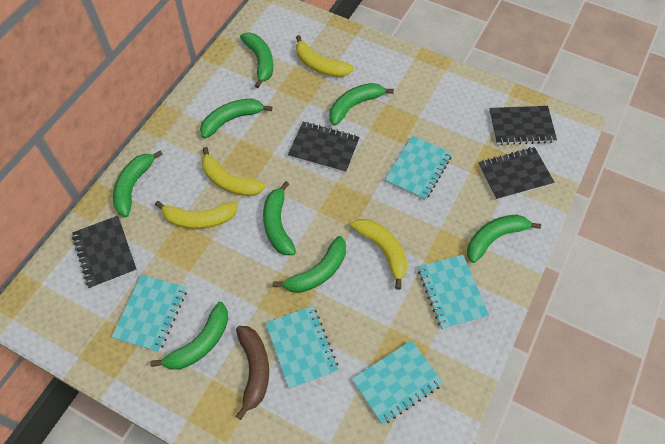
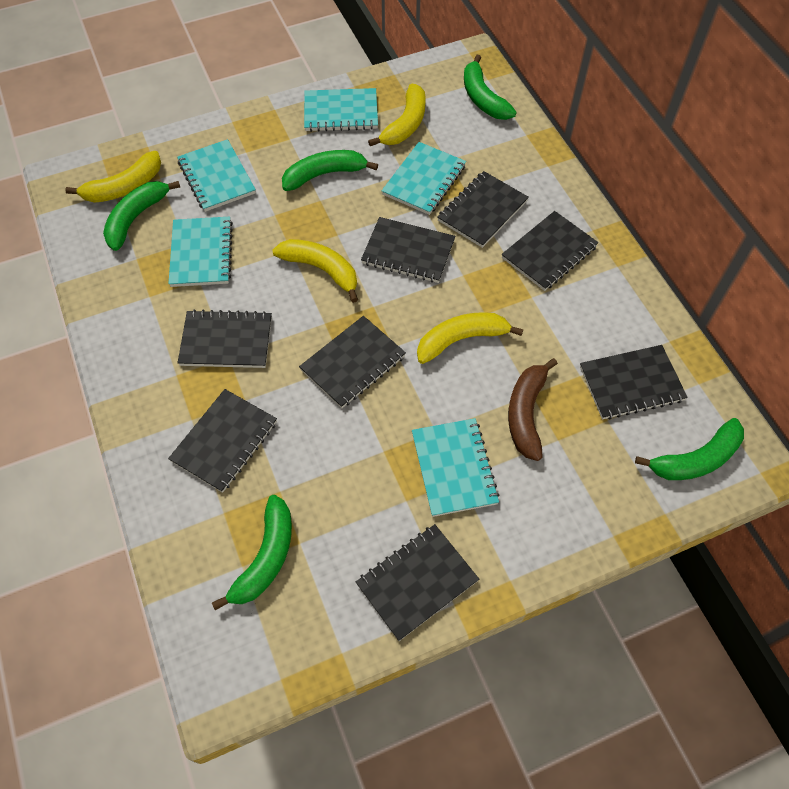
black notebook: [72,216,137,289] [288,122,360,173] [478,147,555,200] [489,106,557,145] = 4 -> [168,389,277,493] [178,309,272,368] [299,316,406,408] [356,524,479,641] [361,217,455,283] [437,171,529,248] [502,211,599,291] [580,345,688,420] = 8
green banana: [113,150,163,217] [151,302,228,370] [200,98,272,138] [240,33,273,88] [263,181,296,255] [273,236,346,293] [329,83,394,126] [467,214,541,263] = 8 -> [103,181,180,251] [212,495,292,610] [282,150,378,191] [464,55,517,120] [635,418,744,480] = 5

